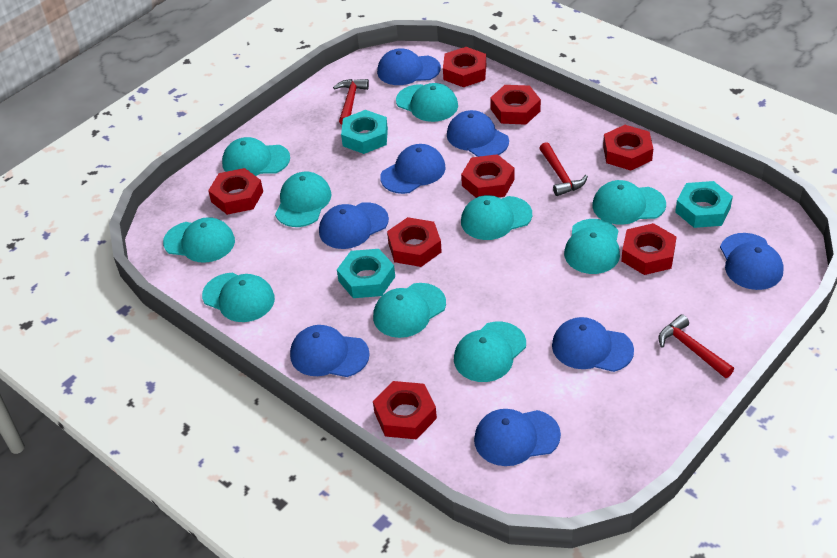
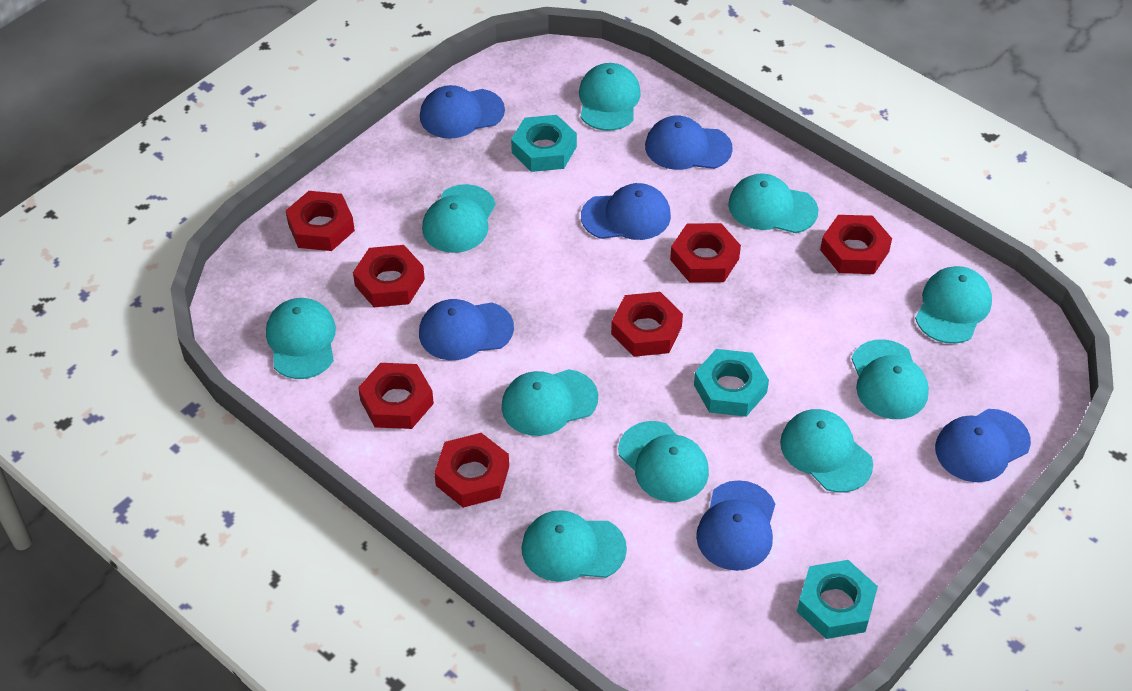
blue cap: [290,325,370,377] [319,202,389,249] [377,48,441,85] [380,144,446,194] [447,110,509,157] [474,409,561,466] [552,317,634,372] [720,233,783,290] = 8 -> [419,299,514,360] [420,85,505,139] [581,183,671,240] [645,116,733,170] [696,480,775,571] [935,409,1031,482] = 6
red hammer: [333,79,369,125] [539,142,588,196] [658,314,734,378] = 3 -> none = 0
red nut: [208,168,263,215] [373,381,437,439] [387,217,442,267] [443,47,486,87] [461,154,514,198] [490,85,541,125] [603,125,653,170] [621,223,677,275] = 8 -> [285,191,355,251] [353,245,425,307] [358,363,434,429] [434,433,509,508] [611,292,683,357] [670,223,741,283] [820,215,892,274] = 7

